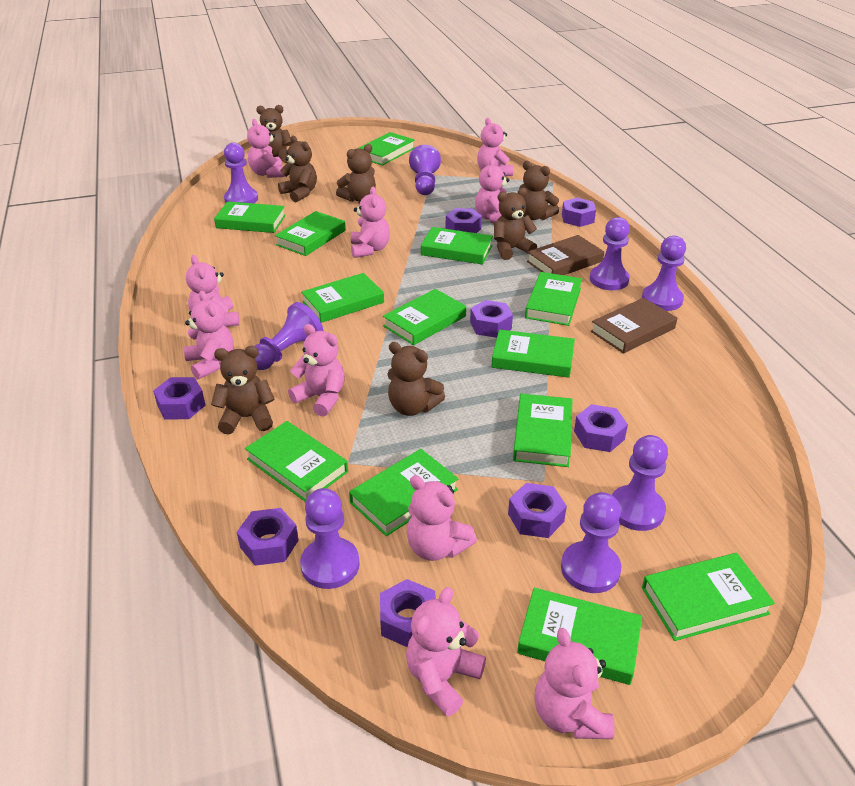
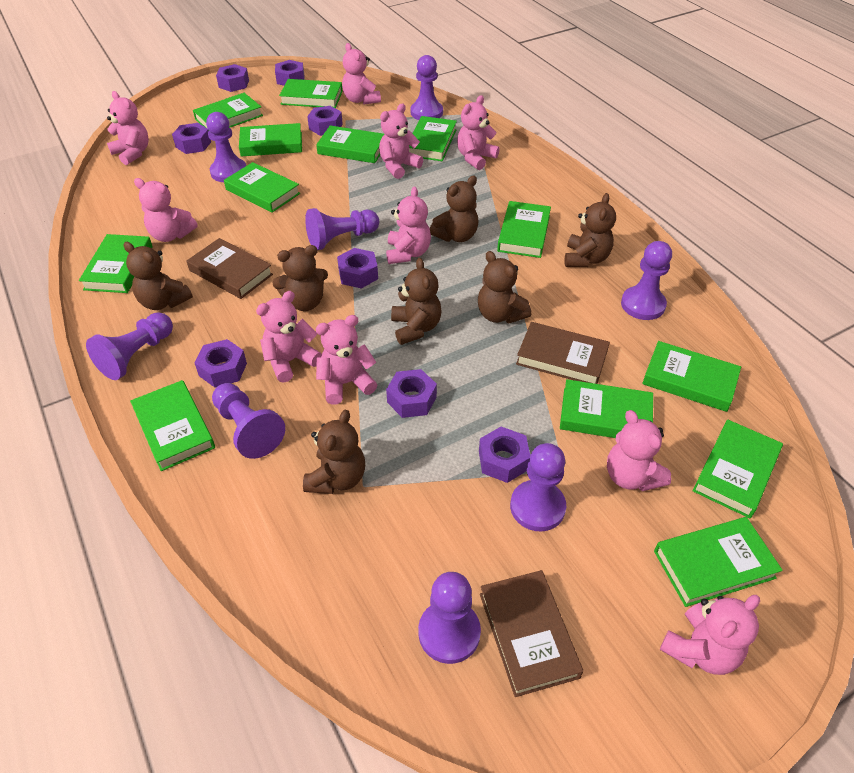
brown book: [527,235,604,275] [591,298,677,354] = 2 -> [187,238,273,299] [480,570,583,697] [516,322,610,384] = 3

